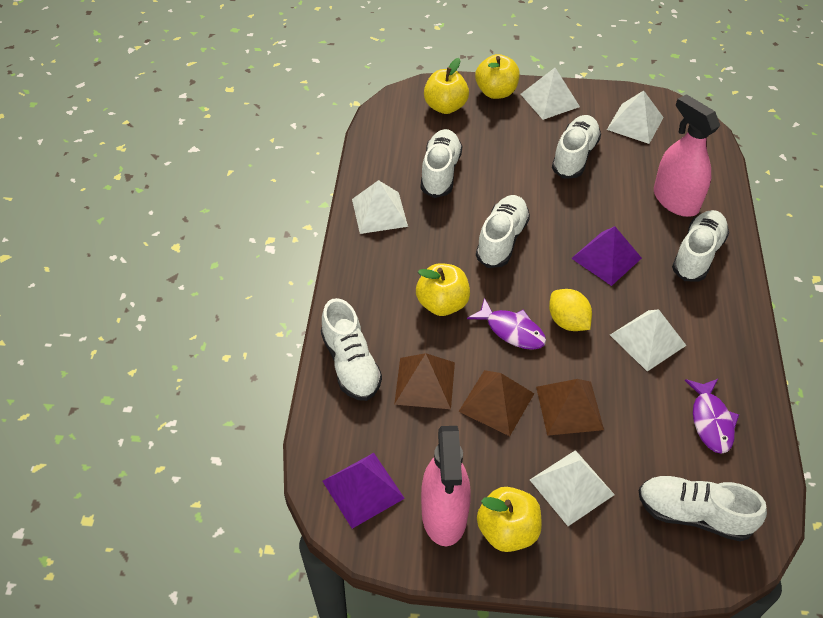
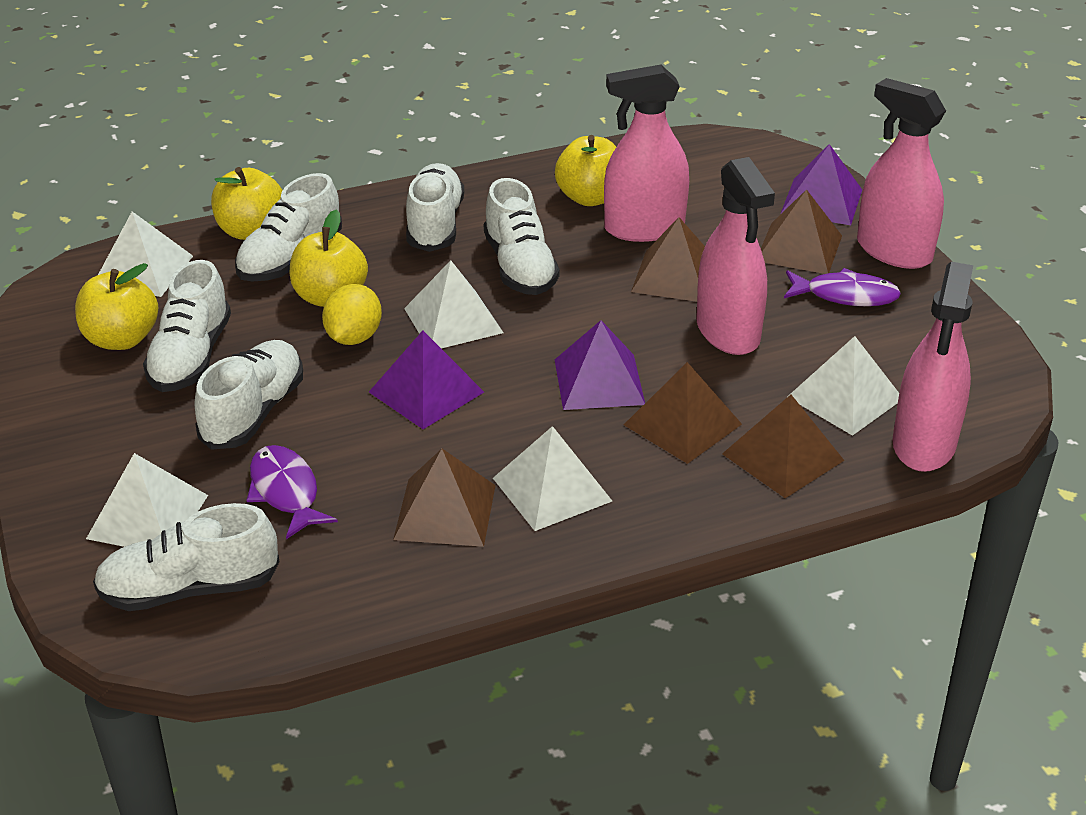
brown pyramid: [394,353,455,409] [458,370,534,436] [536,379,604,436] = 3 -> [393,449,496,547] [624,362,742,464] [631,217,705,302] [722,395,845,498] [761,189,842,274] = 5
pink spray bottle: [421,426,471,546] [654,94,720,217] = 2 -> [604,65,689,242] [696,157,775,355] [857,78,946,269] [892,262,973,472] = 4
purple pyramid: [322,453,405,529] [571,226,642,286] = 2 -> [369,331,484,429] [555,320,645,410] [780,144,862,225] = 3

